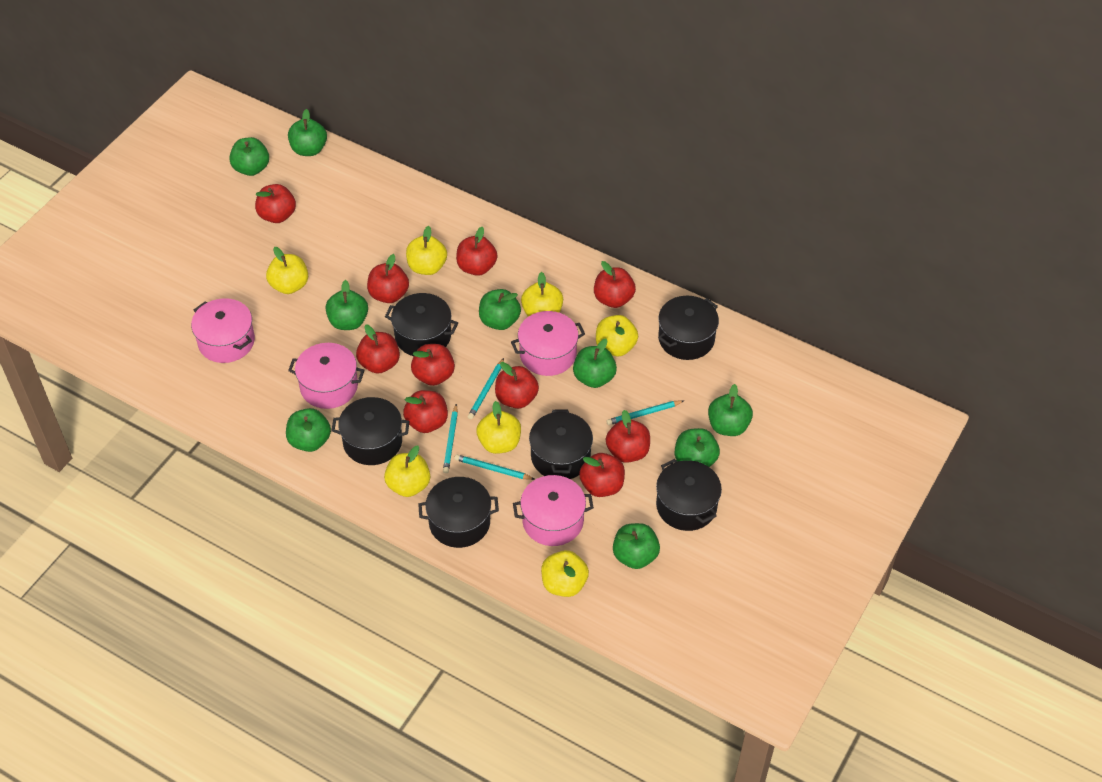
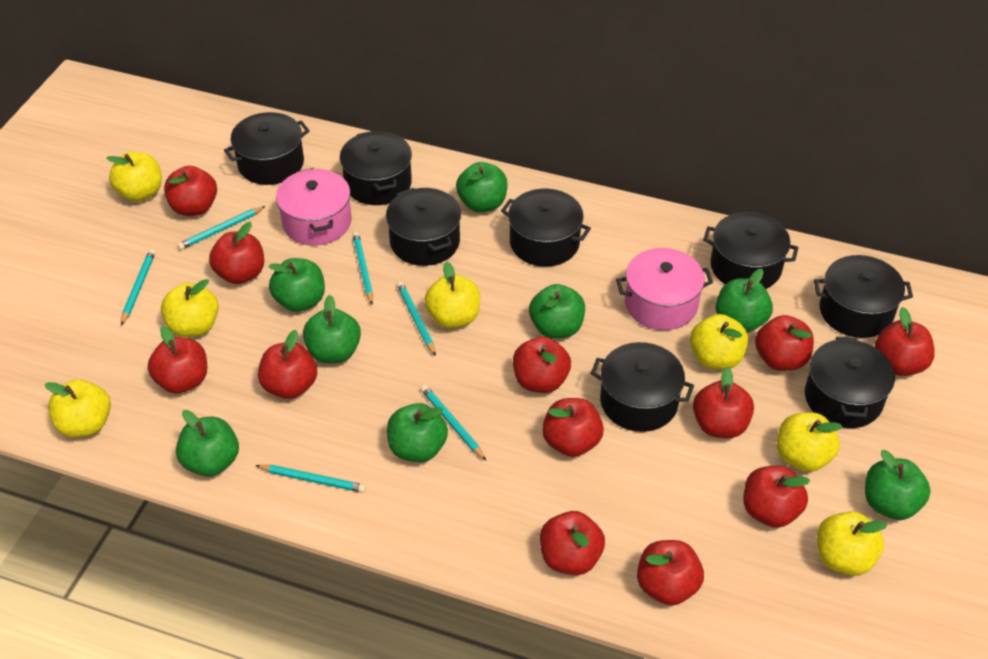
black pot: [331,397,410,465] [385,293,458,356] [418,477,499,548] [529,410,593,479] [656,459,722,531] [658,296,719,360] = 6 -> [224,112,310,185] [340,131,412,205] [386,188,461,266] [501,189,591,267] [591,342,694,432] [703,212,799,289] [805,337,895,428] [814,255,913,338] = 8
green apple: [229,137,269,176] [286,408,331,452] [288,109,327,156] [326,280,368,330] [479,289,521,330] [573,338,617,388] [613,523,660,569] [675,428,720,467] [708,384,753,436] = 9 -> [176,410,239,477] [269,258,325,312] [303,295,361,363] [387,403,448,462] [456,162,508,212] [529,284,585,339] [716,269,773,332] [865,450,931,520] = 8
pink pot: [191,298,255,363] [288,343,364,409] [511,311,585,376] [513,475,594,546] = 4 -> [276,168,352,246] [616,248,713,330] = 2
red apple: [255,184,296,223] [356,324,400,374] [367,254,409,303] [403,390,448,433] [411,344,455,386] [456,227,497,276] [495,362,539,409] [579,453,625,497] [594,261,636,308] [606,410,650,463] = 10 -> [148,326,207,394] [164,166,217,216] [209,222,264,284] [258,330,317,399] [513,337,571,393] [540,511,605,575] [542,398,604,457] [637,540,704,606] [693,367,754,438] [743,466,810,528] [755,315,814,371] [875,307,935,376] = 12
turquoise pencil: [443,404,458,473] [454,454,535,480] [468,358,504,419] [606,400,684,425] = 4 -> [121,249,156,325] [177,206,266,250] [255,465,366,493] [352,232,373,305] [397,281,436,356] [421,385,486,460] = 6

